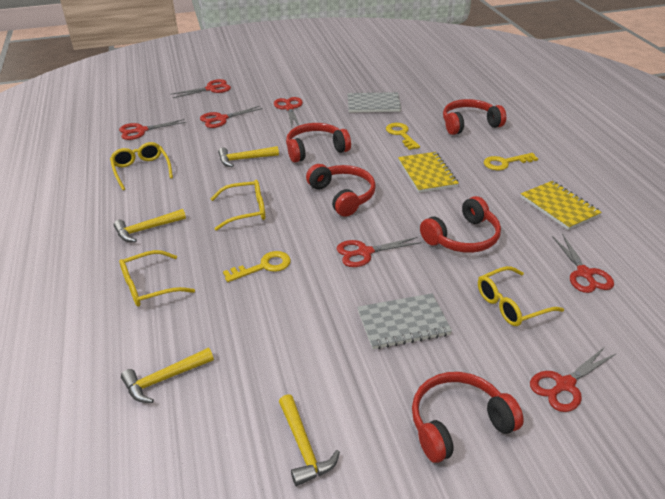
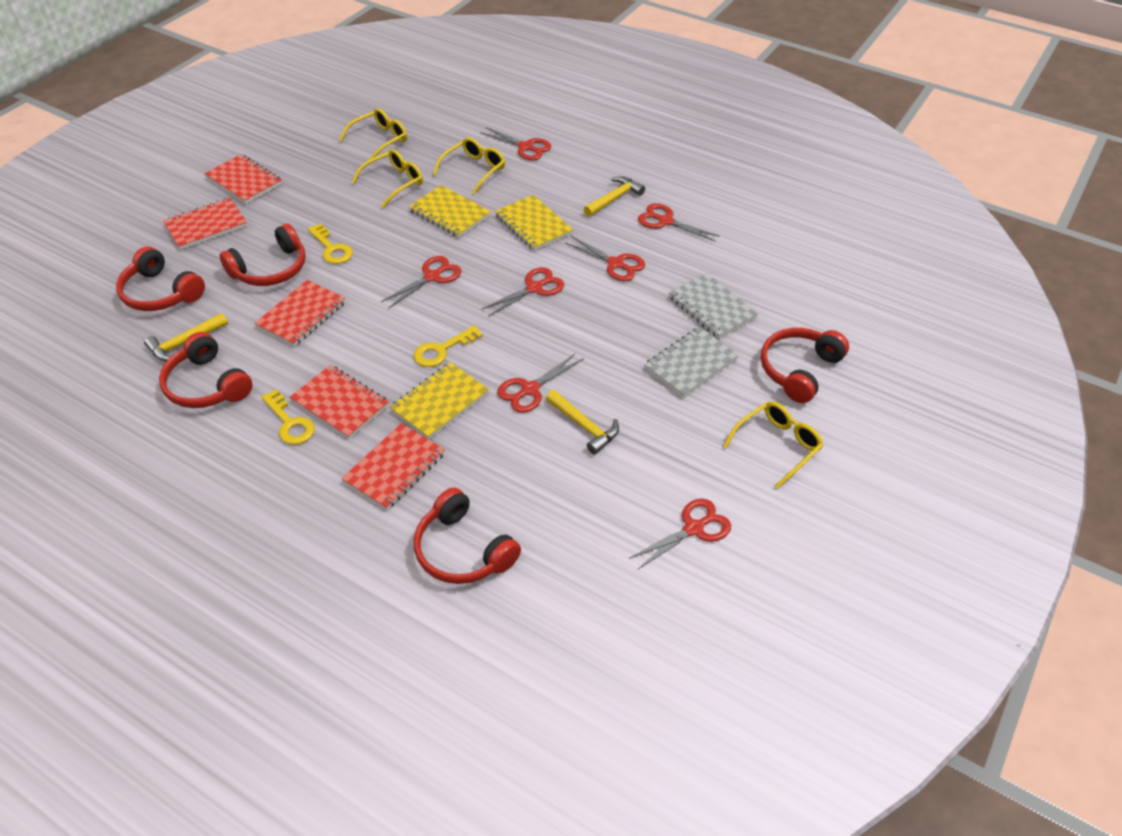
red notebook: none = 0 -> [163,198,248,250] [204,154,282,204] [254,280,346,347] [290,365,389,439] [341,423,445,510] = 5
yellow hammer: [114,209,186,242] [121,348,214,403] [218,146,279,167] [279,394,340,486] = 4 -> [144,313,228,362] [546,390,619,454] [584,176,645,217] = 3
yellow notebook: [398,152,459,193] [521,181,602,230] = 2 -> [390,362,489,439] [409,185,491,238] [495,195,573,251] = 3

